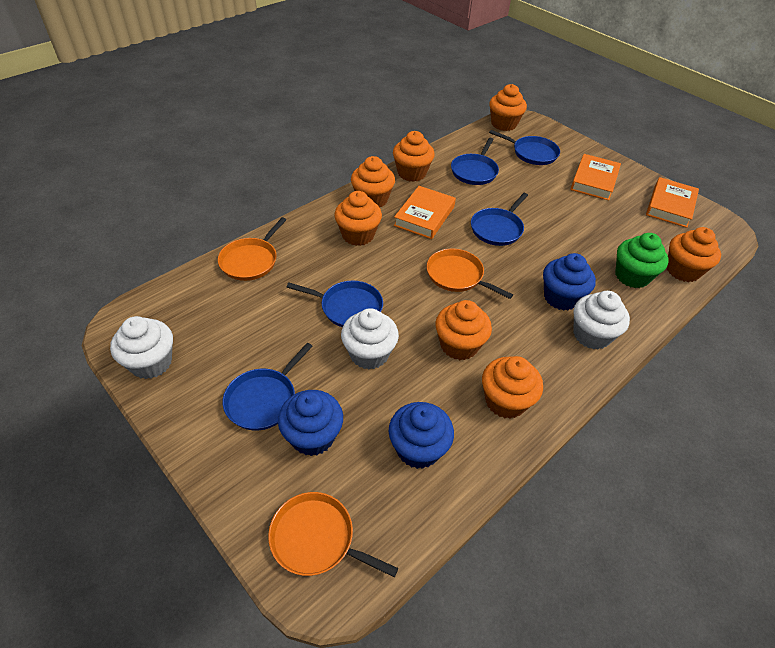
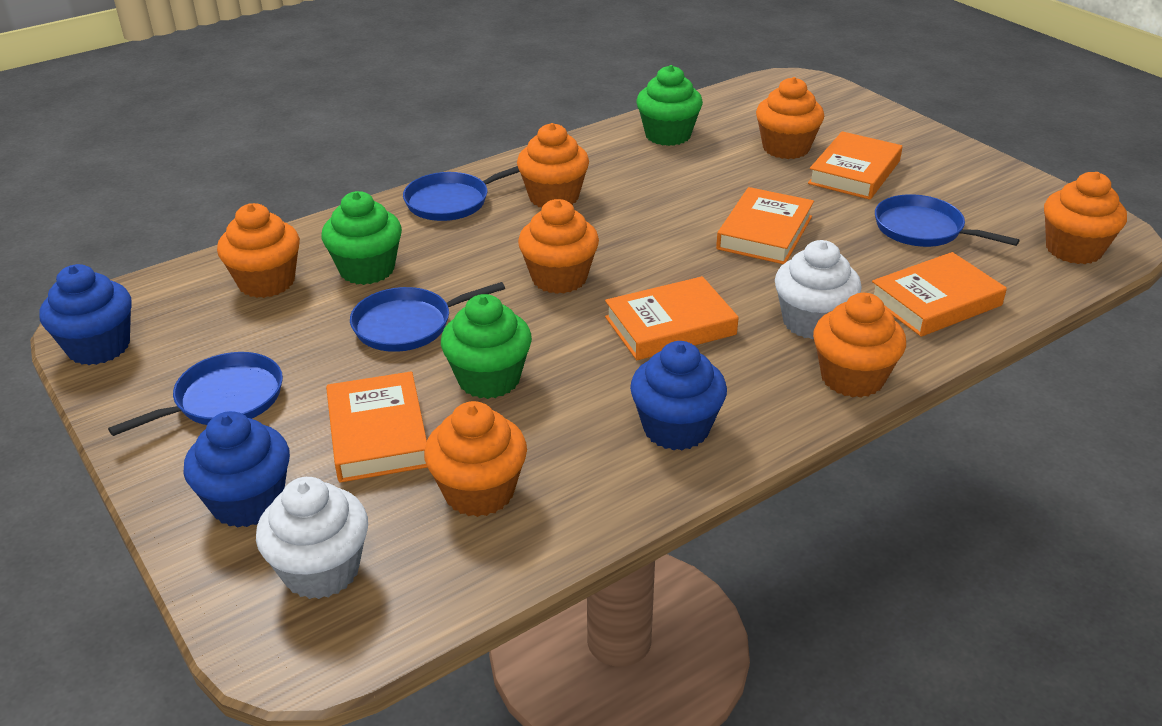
blue pan: [223,343,313,430] [287,281,383,327] [451,138,499,185] [471,193,528,246] [489,130,560,165] = 5 -> [108,352,283,436] [350,282,505,352] [403,166,520,221] [875,194,1019,247] = 4
green cupcake: [615,233,669,288] = 1 -> [321,191,402,285] [441,294,532,399] [636,65,703,146] = 3
orange book: [394,186,456,239] [570,154,621,201] [646,177,699,228] = 3 -> [326,371,428,483] [605,276,739,360] [716,187,814,264] [808,131,902,200] [872,252,1007,337] = 5
orange pan: [218,217,286,281] [268,492,398,577] [427,248,513,299] = 3 -> none = 0
white cupcake: [110,316,173,379] [341,308,399,369] [573,291,630,350] = 3 -> [256,477,368,599] [775,240,862,339] = 2

